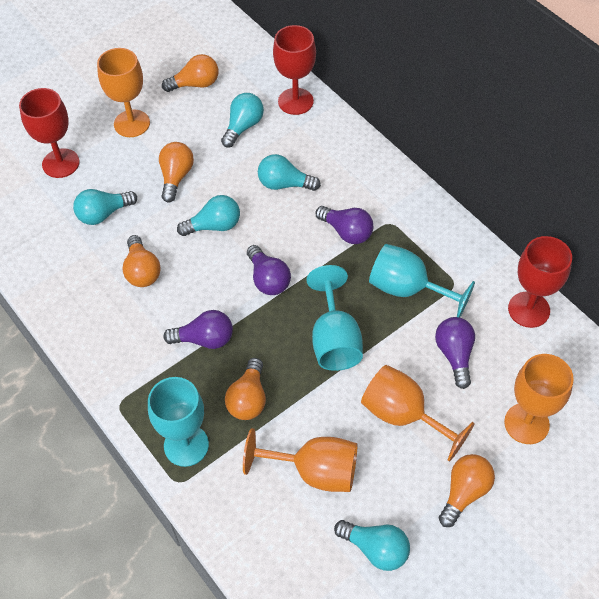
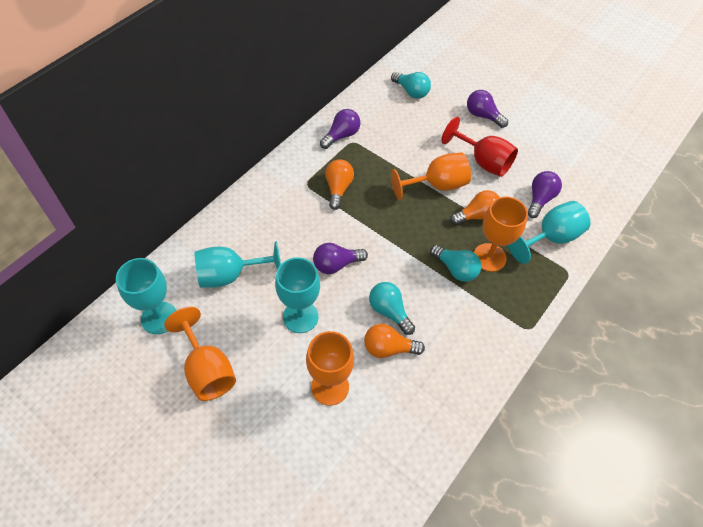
orange light bulb: [123,235,161,287] [159,142,194,202] [162,54,218,92] [225,358,266,420] [439,454,495,527] = 5 -> [325,159,354,210] [364,324,425,358] [450,190,500,225] = 3
red goblet: [19,88,80,178] [273,25,316,115] [508,236,572,328] = 3 -> [442,117,518,177] = 1
turquoise goblet: [148,377,209,467] [306,265,363,371] [369,244,475,318] = 3 -> [116,258,177,334] [195,241,281,288] [275,257,320,333] [508,201,591,264] = 4
turquoise light bulb: [73,189,137,225] [177,195,240,236] [221,93,264,148] [258,154,321,191] [334,520,410,571] = 5 -> [369,282,415,335] [391,72,431,99] [430,245,481,282] = 3

